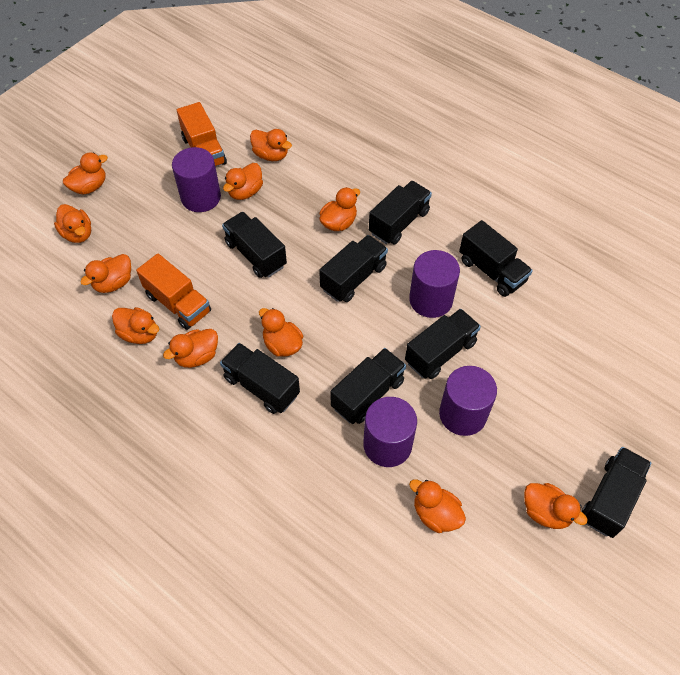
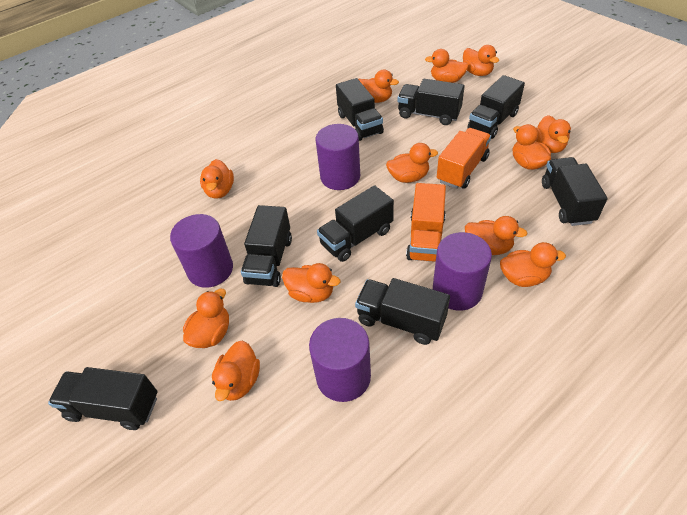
orange duck: [54,204,91,243] [63,152,108,194] [80,254,131,293] [112,307,159,344] [163,329,218,368] [223,163,263,200] [250,129,292,161] [259,308,303,357] [319,187,360,231] [409,479,466,533] [524,483,588,529] = 11 -> [183,289,229,348] [200,159,234,199] [212,341,260,401] [282,263,340,303] [358,69,399,103] [386,143,438,183] [425,49,469,83] [463,45,499,76] [465,216,527,255] [500,242,566,287] [512,124,551,170] [536,115,571,153] = 12

